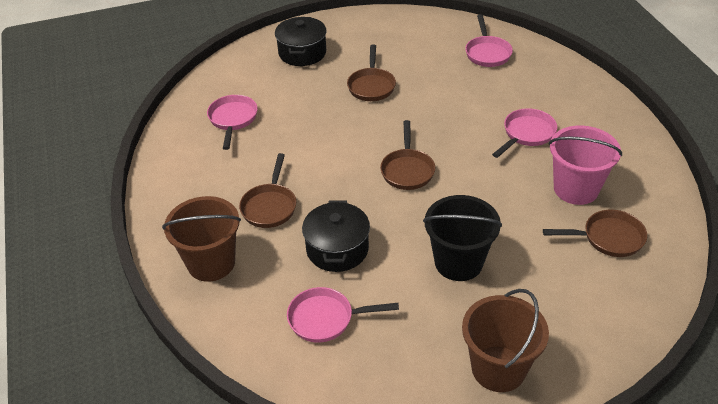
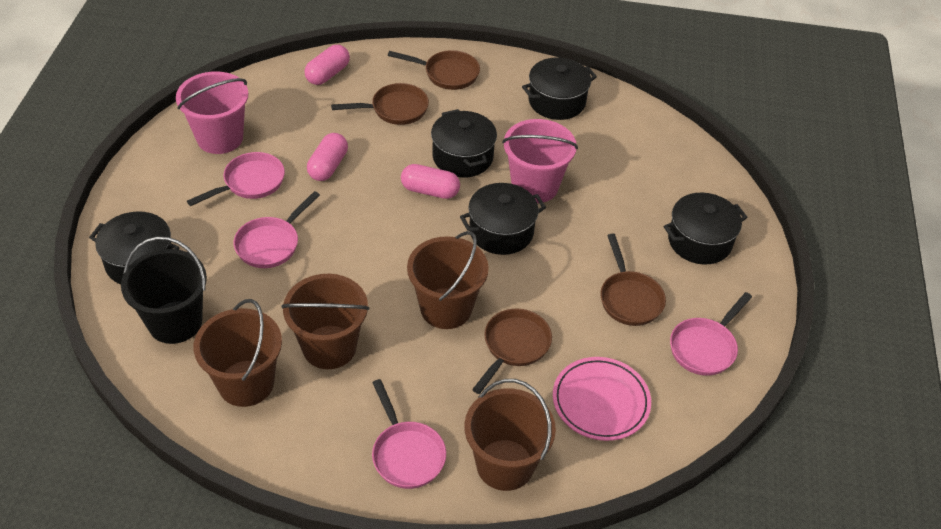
black pot: [275,17,327,66] [302,200,370,272] = 2 -> [89,211,180,284] [431,109,497,178] [460,183,546,255] [522,57,597,120] [664,193,748,265] = 5
brown bucket: [162,196,241,282] [462,289,549,392] = 2 -> [193,299,282,407] [281,274,370,369] [407,231,489,329] [464,379,556,491] = 4
pink bucket: [549,125,622,205] = 1 -> [176,71,249,154] [502,119,578,203] = 2
pink capsule: none = 0 -> [305,45,350,85] [307,133,348,181] [401,164,460,199] = 3
pink plate: none = 0 -> [553,357,651,441] = 1

